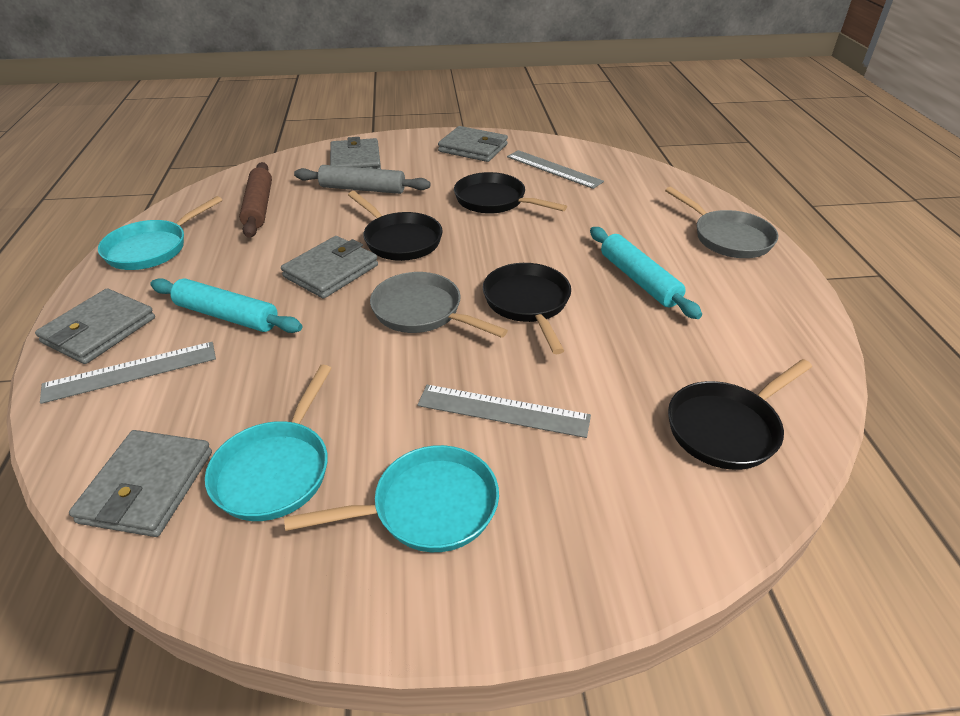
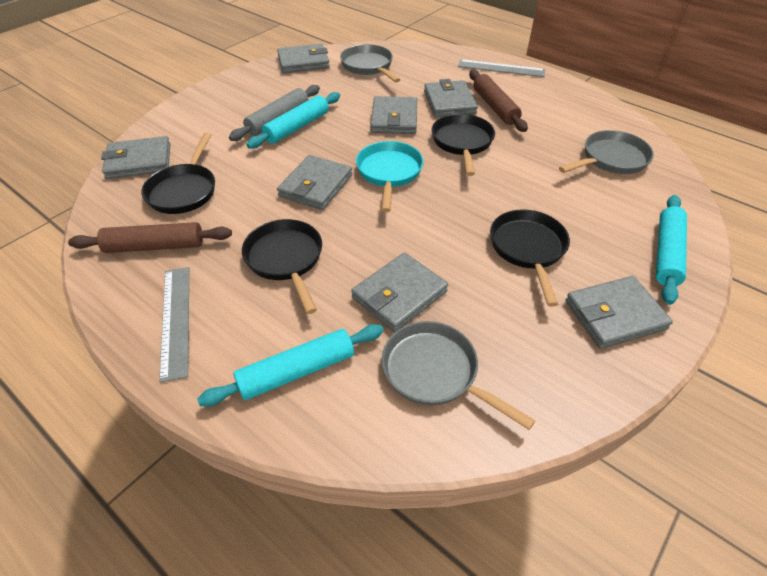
brown rolling pin: [239,162,272,238] = 1 -> [68,222,232,253] [469,70,528,132] = 2
grey pan: [370,272,508,338] [665,187,778,258] = 2 -> [340,44,400,83] [382,321,535,430] [559,130,654,174] = 3
grey ruler: [40,342,216,404] [417,385,591,438] [507,150,604,189] = 3 -> [159,267,189,382] [458,59,545,77] = 2
grey wallet: [35,288,155,364] [69,430,212,537] [281,236,378,299] [330,137,381,169] [438,126,508,162] = 5 -> [101,136,170,179] [277,44,330,73] [277,155,352,210] [351,252,448,332] [370,96,417,134] [424,79,478,118] [566,276,673,349] = 7
turquoise pan: [98,196,222,270] [205,365,332,521] [284,445,499,552] = 3 -> [356,141,424,212] = 1
turquoise rolling pin: [150,278,303,333] [590,227,702,319] = 2 -> [197,324,384,407] [246,92,340,149] [656,195,687,305] = 3

